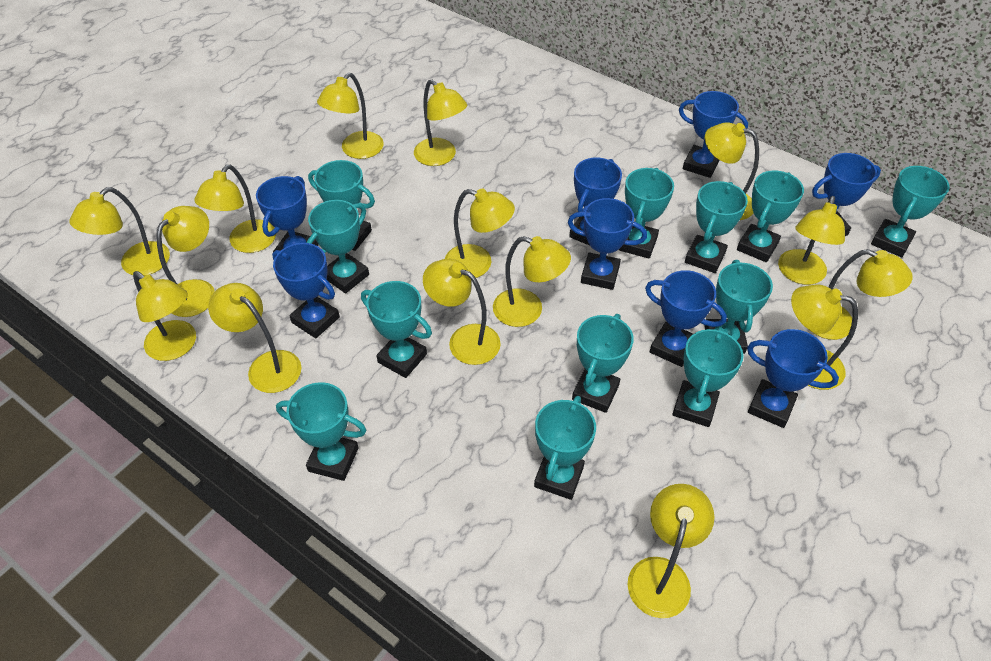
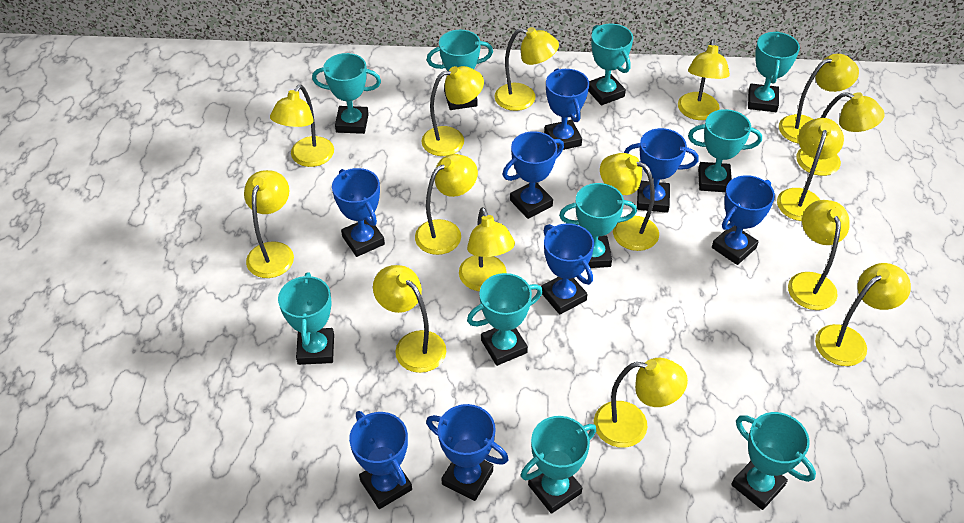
turquoise trophy: [276,382,367,481] [307,200,369,293] [308,160,375,251] [361,281,432,378] [534,396,596,500] [572,314,634,413] [619,168,674,258] [672,327,744,427] [685,181,748,273] [705,260,773,354] [737,171,804,262] [871,166,950,257] = 12 -> [278,272,334,365] [312,53,381,134] [427,30,493,110] [467,273,543,366] [521,416,596,514] [559,183,637,268] [588,24,633,105] [688,109,762,192] [731,412,816,510] [748,31,800,112] = 10

